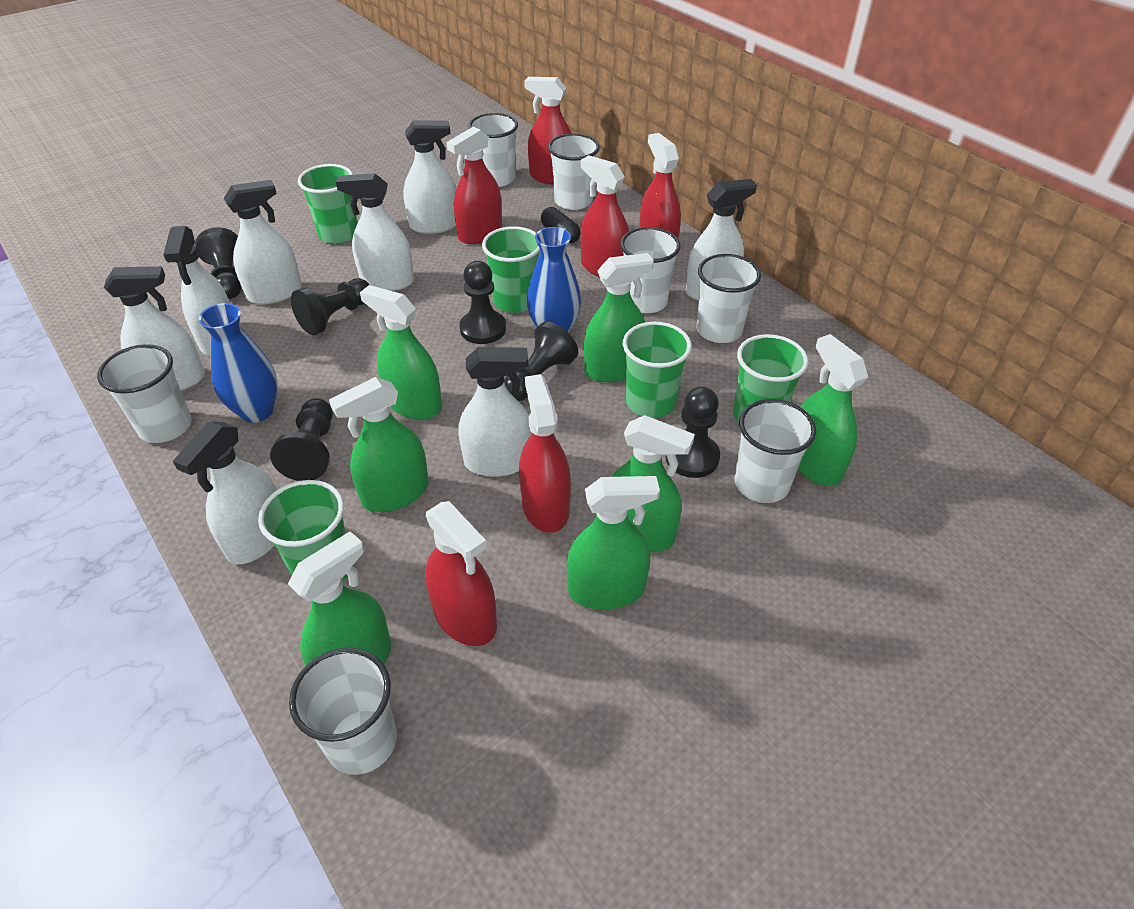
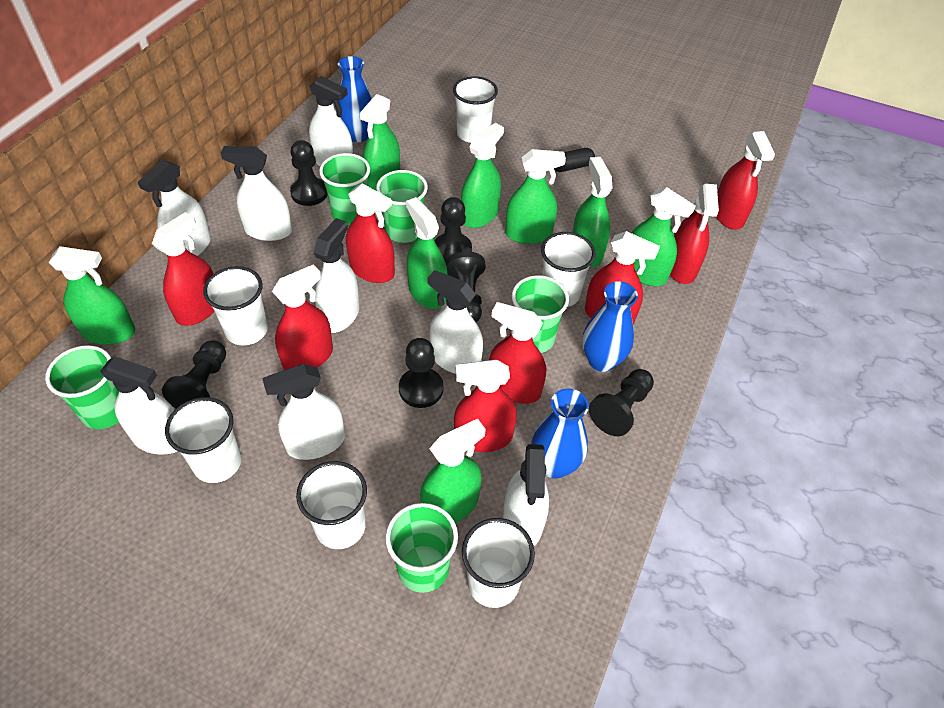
blue vase: [199,303,278,423] [527,227,581,333] = 2 -> [336,56,372,142] [531,389,589,479] [582,281,638,372] = 3
green spray bottle: [288,531,391,666] [329,377,429,512] [360,285,442,420] [567,476,660,610] [584,253,654,382] [611,415,695,552] [798,334,868,486] = 7 -> [49,246,135,345] [359,94,400,191] [406,197,447,309] [420,419,486,523] [461,123,504,228] [505,149,566,244] [573,157,613,267] [631,187,696,286] = 8
red spray bottle: [425,501,497,646] [447,127,502,244] [519,374,571,533] [524,77,572,185] [580,155,629,277] [639,133,681,238] = 6 -> [152,212,214,326] [272,264,333,370] [346,183,395,283] [454,360,517,452] [489,302,546,404] [585,231,660,324] [670,184,719,284] [716,131,775,230] = 8
white cup: [97,344,192,443] [289,648,397,775] [468,113,518,187] [548,134,600,210] [620,227,681,313] [697,254,761,343] [735,399,816,503] = 7 -> [165,397,242,483] [203,266,268,346] [296,461,367,549] [453,76,498,143] [462,518,535,608] [541,232,596,307] = 6

